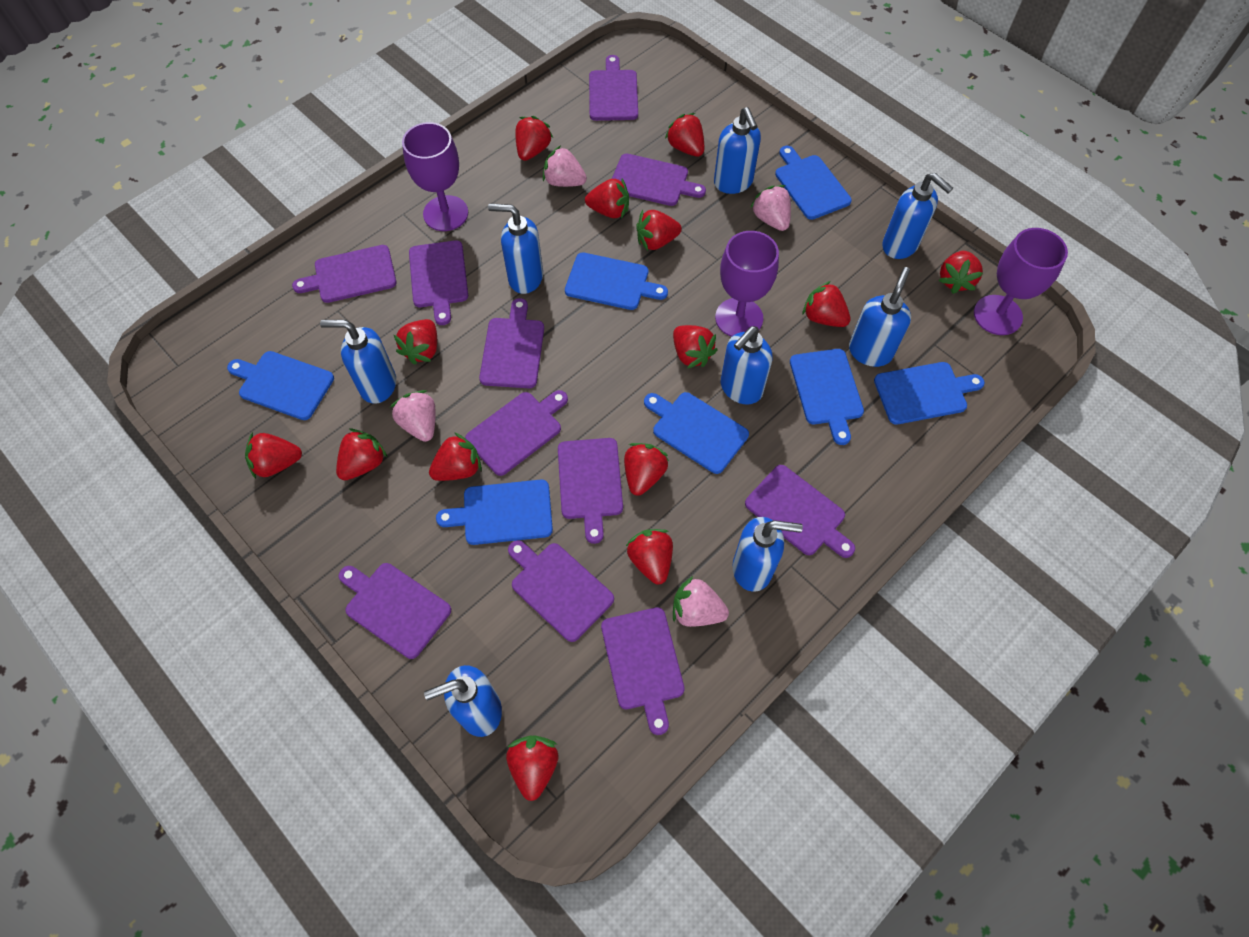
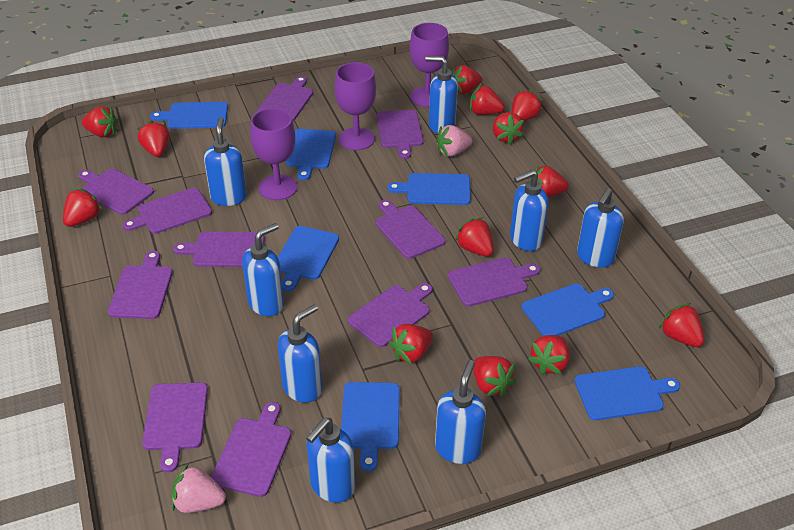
pink strawberry: [390,390,436,442] [543,145,587,187] [673,576,729,627] [750,185,791,231] = 4 -> [171,465,226,513] [436,125,473,157] = 2
red strawberry: [245,432,302,479] [336,429,388,480] [394,319,437,364] [429,432,482,481] [506,735,558,801] [515,116,553,161] [585,178,629,219] [624,443,669,496] [626,529,673,584] [636,210,682,251] [665,113,704,157] [673,325,717,368] [802,281,851,327] [938,251,983,294] = 14 -> [63,189,102,227] [82,106,118,137] [137,120,170,157] [389,324,433,364] [452,65,482,94] [455,218,494,257] [470,85,505,115] [473,356,516,397] [493,112,524,145] [512,89,542,121] [528,335,570,375] [534,165,569,197] [659,303,704,347] = 13

